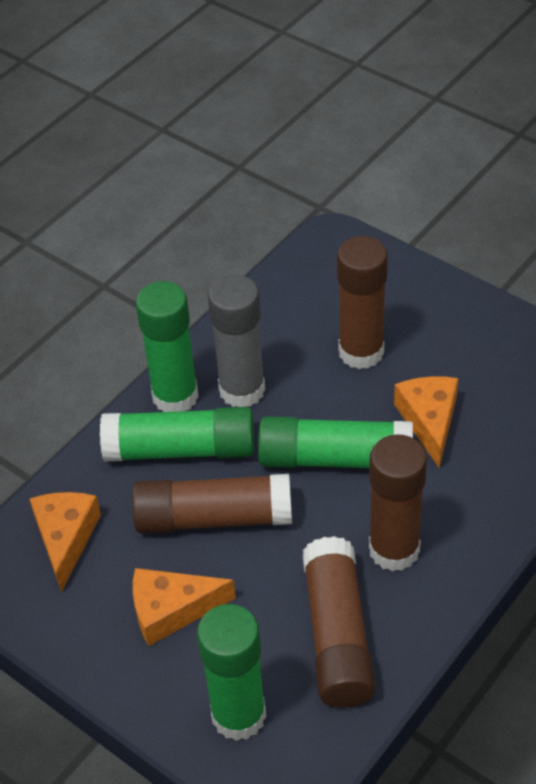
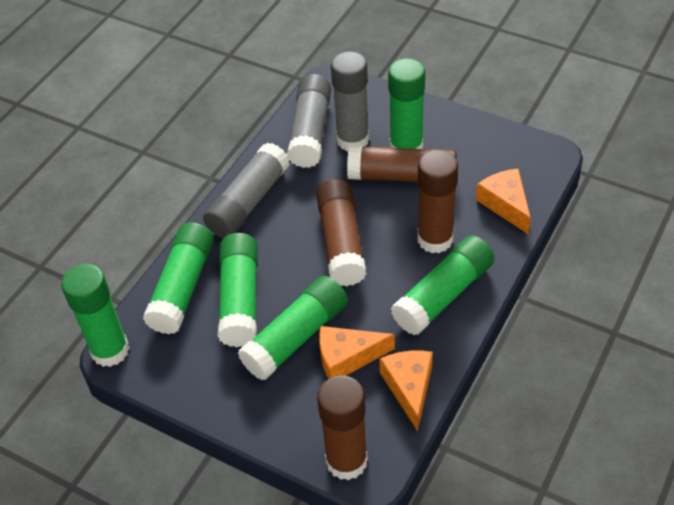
green glue stick: [100,407,254,462] [136,281,199,412] [197,604,266,741] [258,416,413,468] = 4 -> [61,264,130,367] [143,222,214,334] [218,233,258,347] [238,276,348,380] [388,58,425,149] [391,235,494,335] = 6
grey glue stick: [208,275,265,407] = 1 -> [203,143,290,238] [287,74,331,168] [331,51,369,151] = 3

